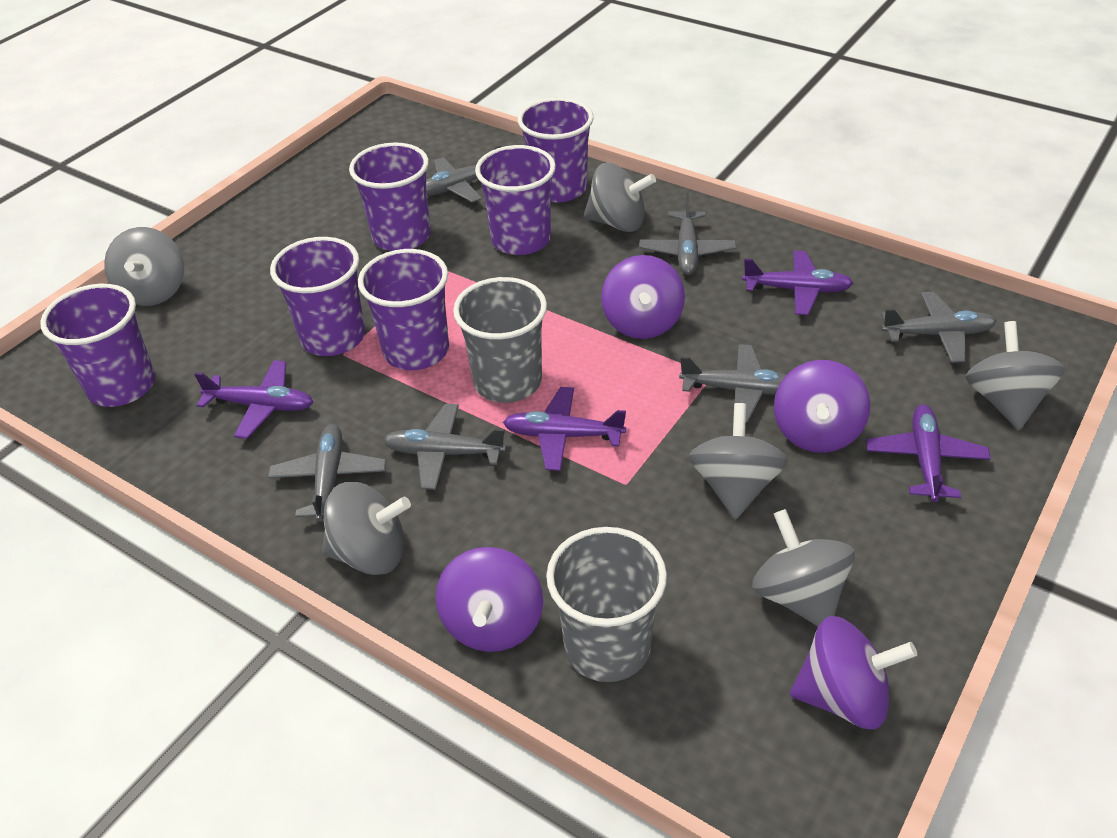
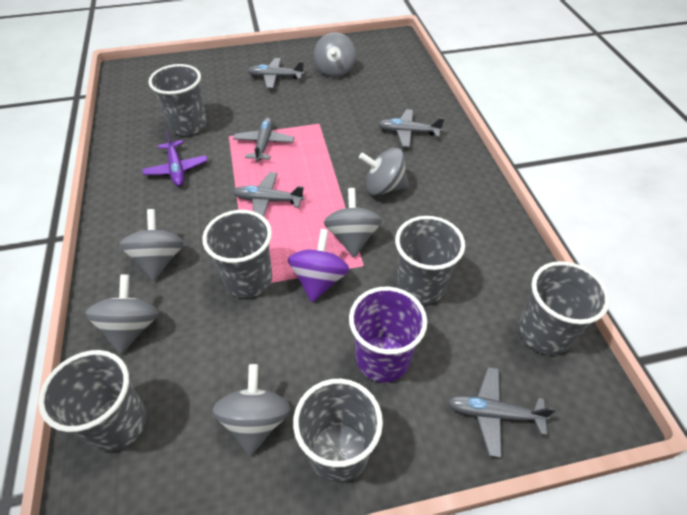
grey cup: [453,277,547,403] [546,527,667,682] = 2 -> [38,350,147,452] [148,64,207,135] [202,210,272,298] [293,379,383,483] [395,216,465,304] [519,261,610,355] = 6
grey plane: [268,424,386,522] [383,404,506,490] [426,145,501,203] [639,193,736,275] [679,344,787,423] [881,292,997,363] = 6 -> [233,117,294,162] [233,172,304,217] [248,58,304,88] [378,109,444,147] [447,367,556,458] = 5
purple cup: [40,284,155,407] [270,237,365,356] [349,142,431,251] [358,249,449,370] [475,145,556,255] [518,98,594,203] = 6 -> [349,287,427,382] = 1
purple plane: [194,360,313,439] [503,387,626,471] [742,251,853,315] [866,404,991,502] = 4 -> [142,131,208,186] = 1
purple spinning top: [436,547,543,652] [601,255,685,339] [774,360,870,453] [790,616,917,729] = 4 -> [288,229,349,302] = 1

